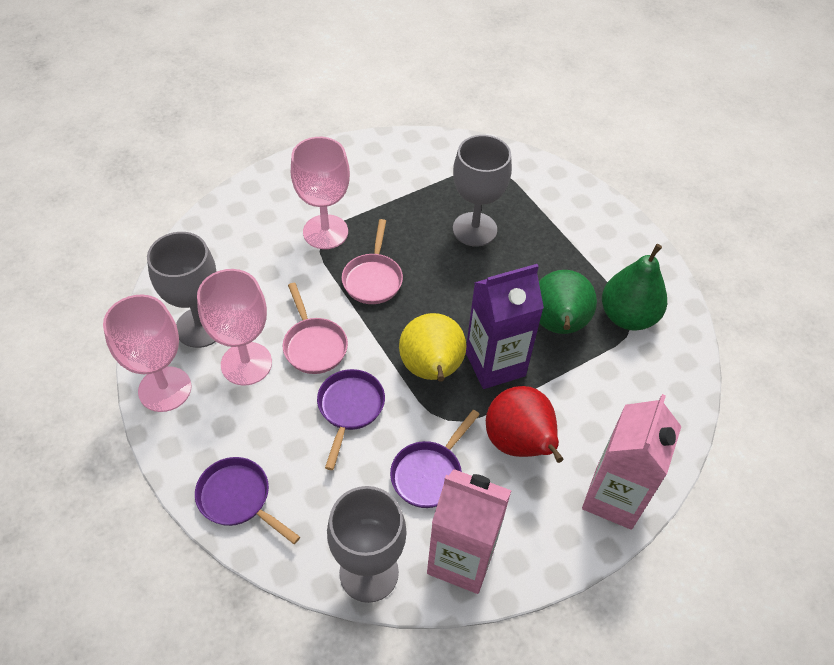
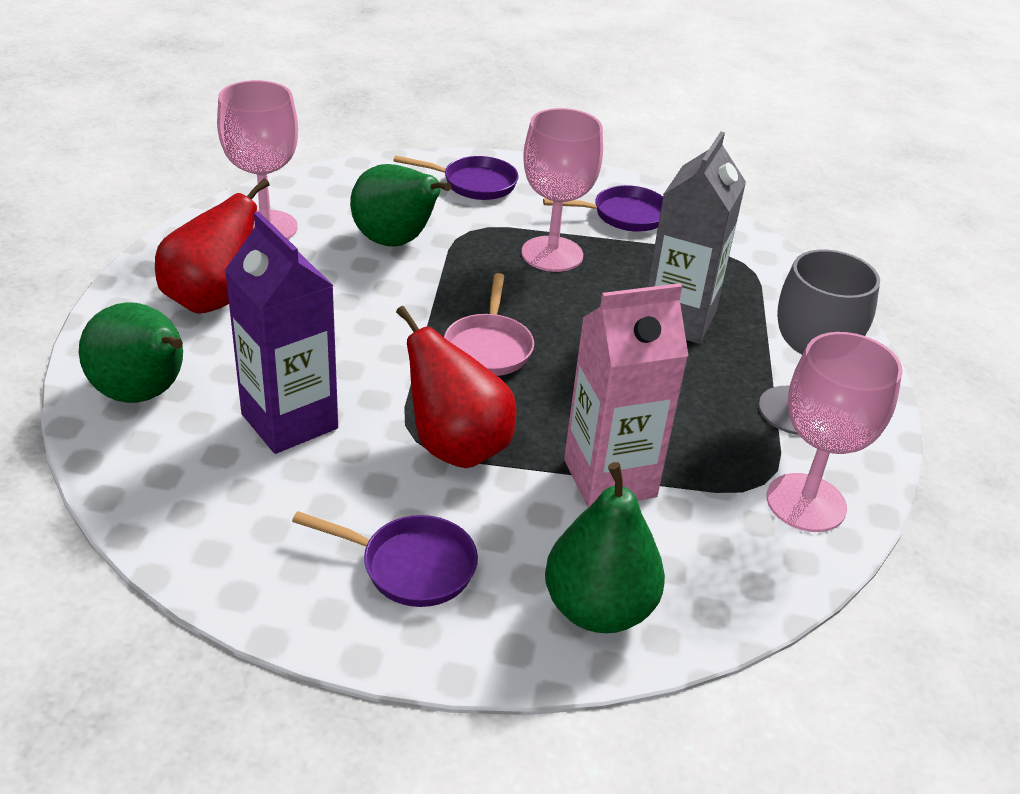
green pear: [539,270,597,334] [602,244,667,331] = 2 -> [79,302,183,403] [350,164,451,247] [545,462,665,633] = 3
grey carton: none = 0 -> [647,131,746,344] = 1
grey goblet: [147,232,216,348] [327,486,406,603] [453,135,512,247] = 3 -> [758,249,880,435] = 1
pink carton: [427,469,512,594] [582,394,682,530] = 2 -> [564,283,689,507] = 1
pink pan: [283,283,348,374] [342,219,403,304] = 2 -> [444,273,534,376] = 1
red pear: [486,386,564,463] = 1 -> [155,178,270,314] [396,306,516,468] = 2
yellow pear: [399,313,466,382] = 1 -> none = 0

